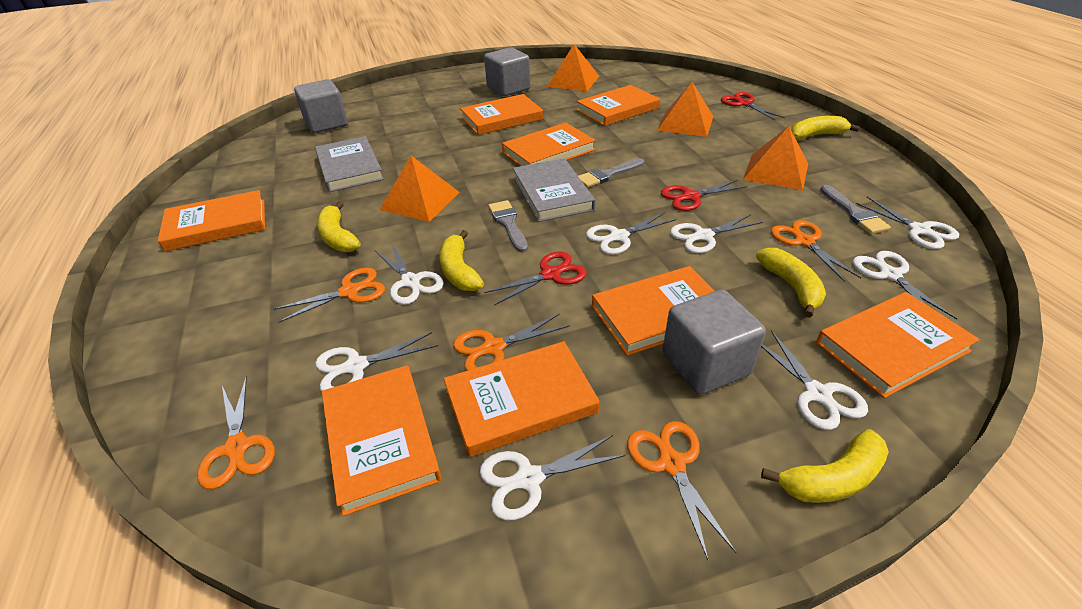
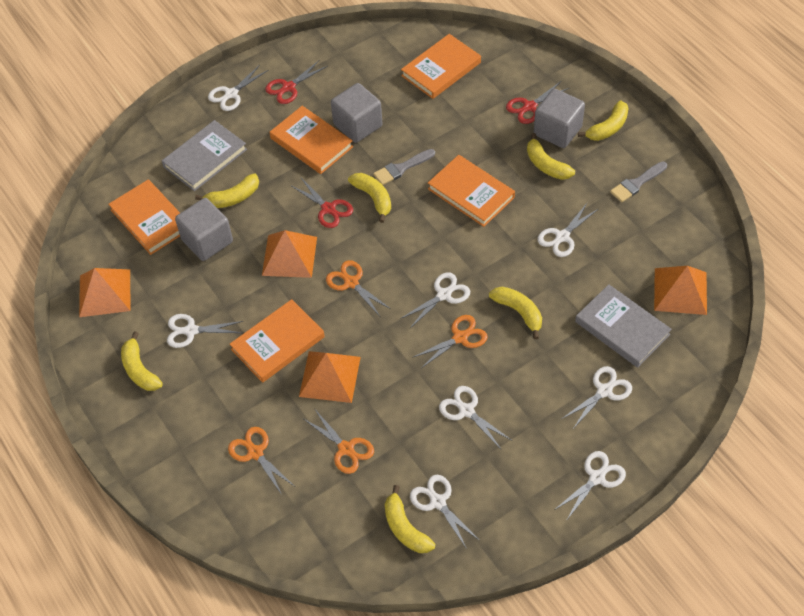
grey brush: [488,200,528,253] [578,158,644,188] [820,185,891,234] = 3 -> [373,149,435,185] [610,161,667,202] = 2
orange book: [158,190,265,252] [322,365,442,516] [444,341,599,457] [460,94,543,135] [502,123,596,166] [577,85,660,126] [592,266,714,356] [816,292,980,398] = 8 -> [108,179,180,255] [230,299,325,383] [270,106,353,174] [401,34,481,99] [428,155,515,227] = 5
orange scissors: [197,376,275,489] [273,268,385,323] [453,313,570,371] [627,421,736,561] [771,220,861,282] = 5 -> [228,427,294,495] [304,410,374,474] [326,260,391,316] [412,315,488,368] = 4
yellow banana: [317,201,361,252] [439,230,484,291] [756,248,826,318] [761,429,889,503] [791,116,860,140] = 5 -> [121,331,163,391] [195,174,259,208] [348,173,391,223] [384,485,435,553] [489,287,542,339] [527,133,575,180] [578,100,629,141] = 7

